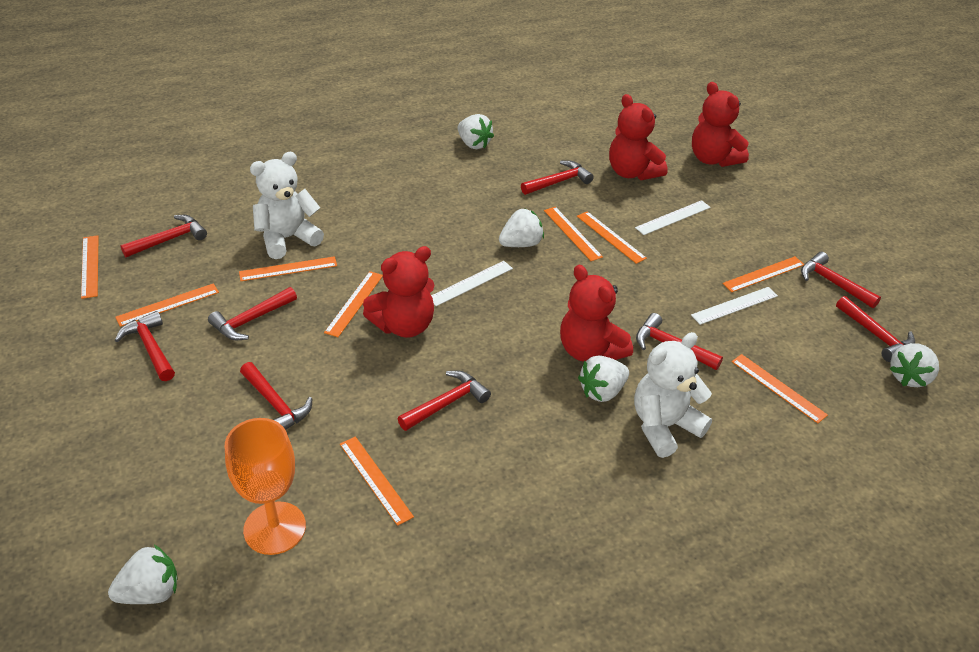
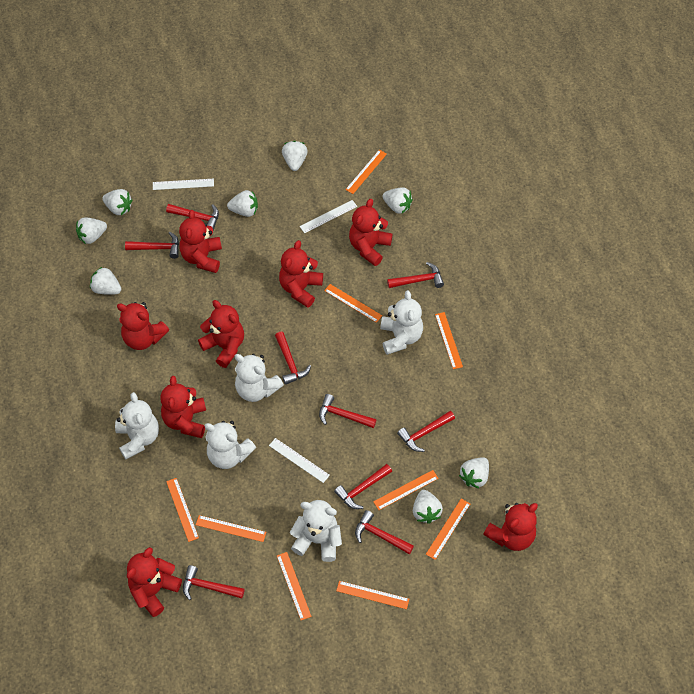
orange goblet: [225,418,306,555] = 1 -> none = 0
red teddy bear: [363,246,434,338] [560,265,633,362] [609,94,668,180] [692,82,749,167] = 4 -> [117,302,169,350] [127,547,182,617] [160,376,206,438] [179,210,222,273] [198,300,244,368] [279,240,323,308] [349,199,393,266] [483,503,538,551] = 8
white strawberry: [108,545,178,604] [457,114,494,149] [499,208,544,247] [578,355,629,402] [890,343,939,387] = 5 -> [76,217,107,244] [90,267,121,295] [102,189,132,215] [227,190,258,217] [282,141,308,171] [382,188,413,214] [413,490,443,524] [459,457,489,488] = 8
white teddy bear: [250,152,324,259] [634,332,712,458] = 2 -> [115,392,159,459] [204,421,256,469] [235,354,284,402] [290,500,342,562] [380,290,423,355] = 5

